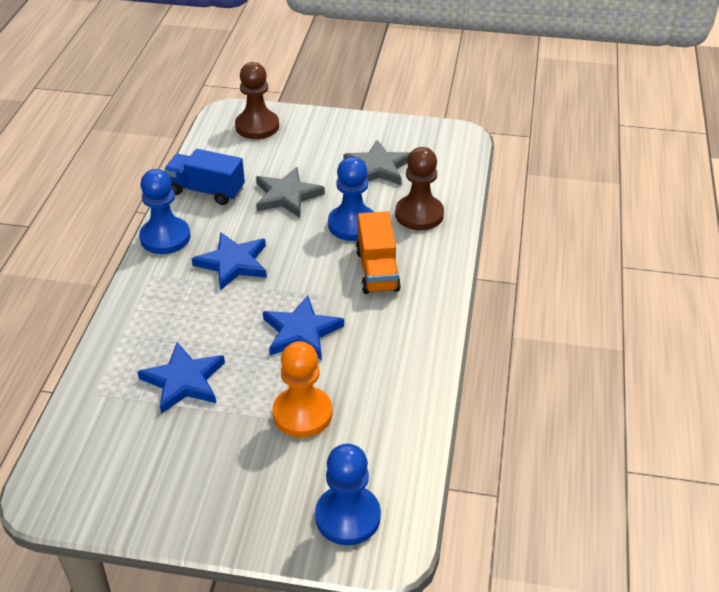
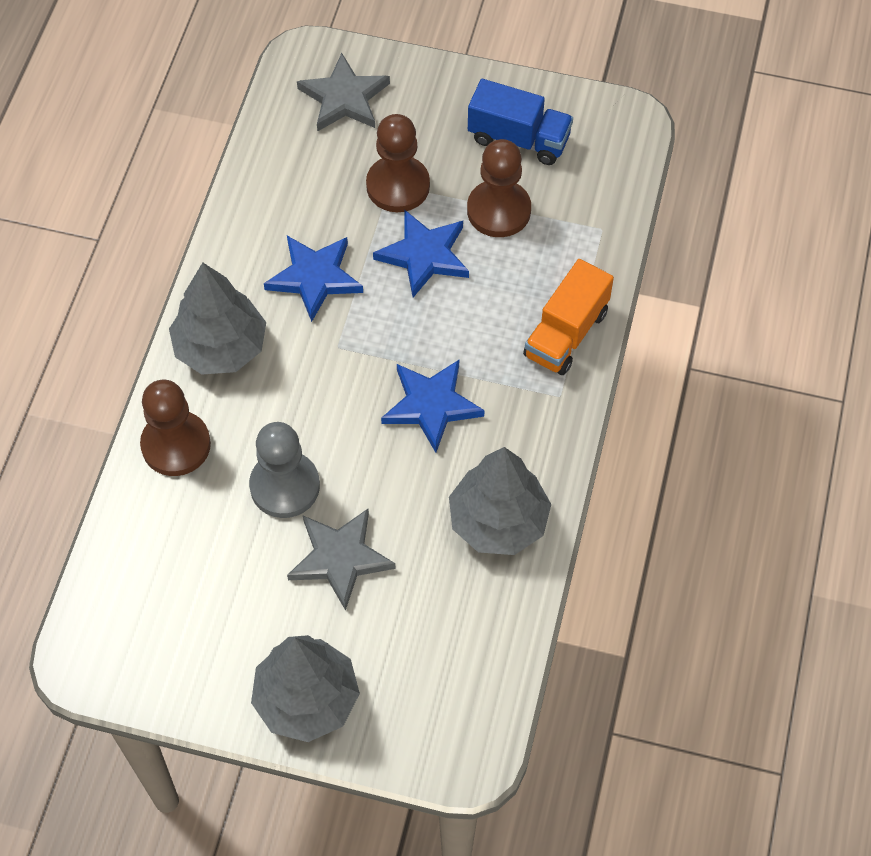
blue pawn: [139,169,190,254] [315,444,381,545] [328,157,374,241] = 3 -> none = 0
brown pawn: [235,62,279,139] [395,147,444,230] = 2 -> [140,380,211,476] [366,114,430,212] [467,139,531,237] = 3
grey pawn: none = 0 -> [249,422,320,518] = 1
grey tree: none = 0 -> [169,262,266,374] [251,635,360,742] [449,447,551,555] = 3
orange pawn: [272,341,332,437] = 1 -> none = 0

